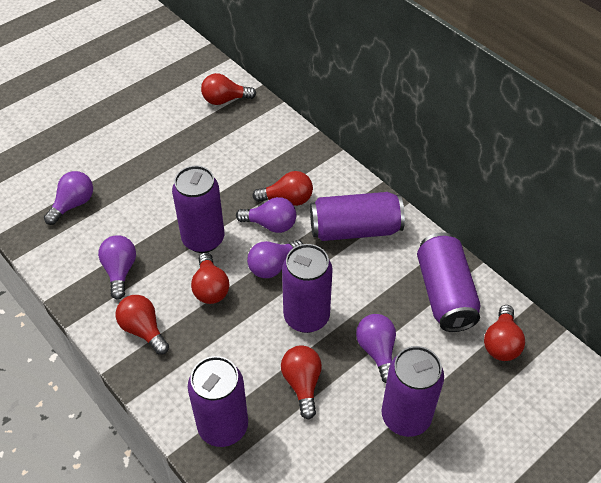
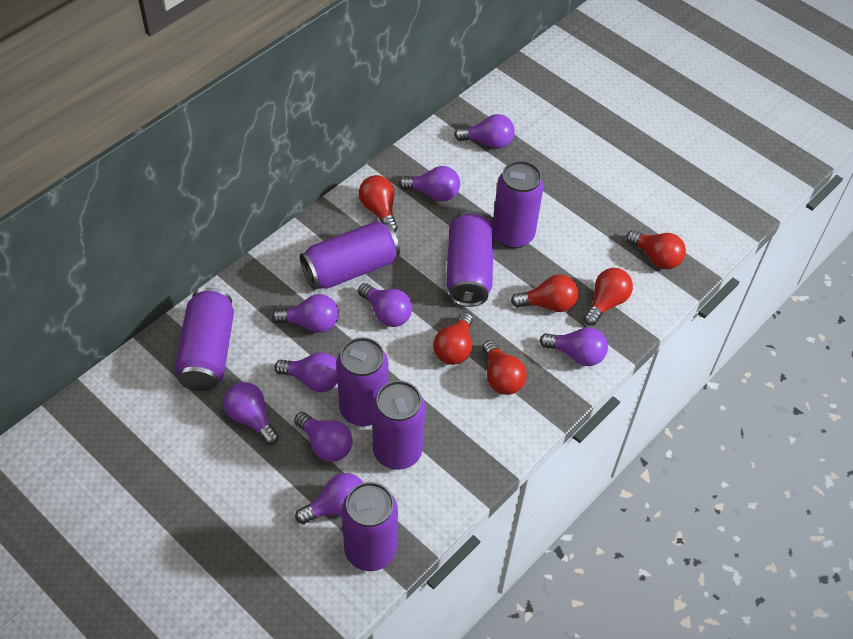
purple can: [172,166,224,253] [188,356,248,447] [282,244,333,333] [310,192,405,241] [382,346,444,437] [417,232,480,332] = 6 -> [174,288,234,391] [300,221,400,290] [337,337,388,426] [342,482,398,571] [372,381,425,470] [446,211,494,307] [492,161,544,249] = 7
purple light bulb: [44,171,93,225] [98,235,136,300] [236,197,296,233] [247,240,303,278] [356,314,396,383] = 5 -> [223,382,279,445] [272,294,339,333] [275,352,338,392] [294,412,353,462] [295,473,363,524] [358,283,412,327] [399,166,460,201] [454,114,515,149] [540,327,608,366] = 9

